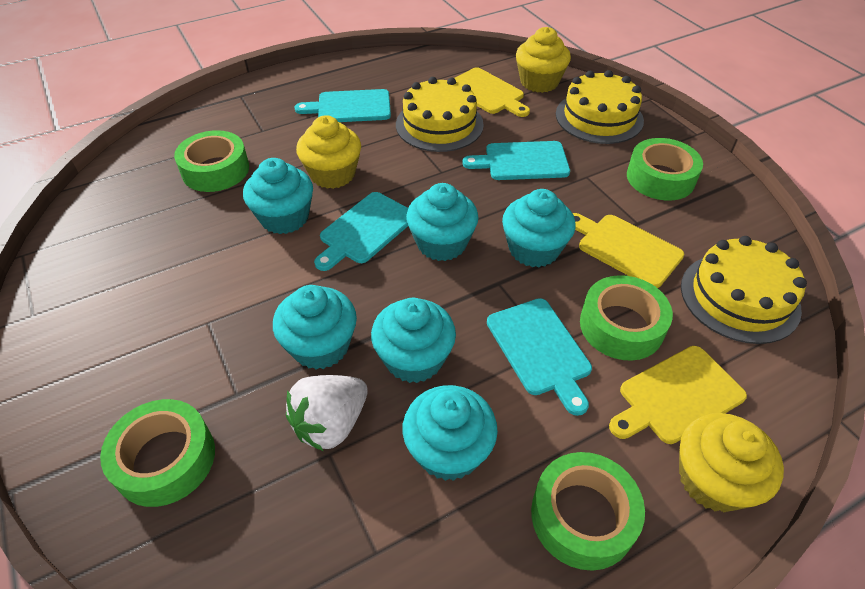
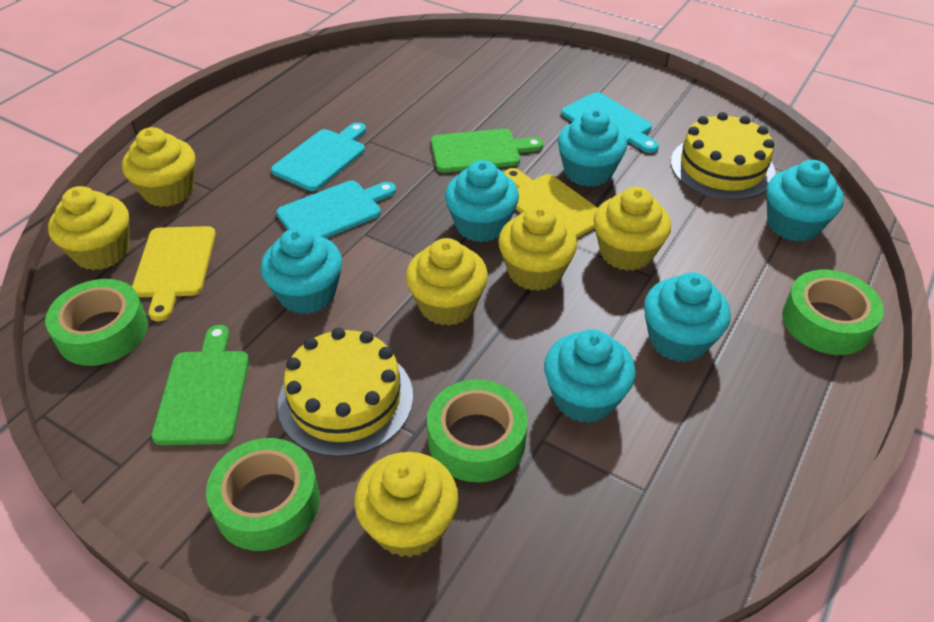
green cutting board: none = 0 -> [151,325,249,445] [431,129,543,173] = 2
green tape: [100,399,215,507] [174,130,249,192] [531,452,645,571] [580,275,673,361] [627,138,703,200] = 5 -> [45,279,148,366] [206,438,320,551] [427,379,527,482] [782,270,884,355] = 4
turquoise cutting board: [295,89,391,122] [314,192,408,271] [462,141,570,180] [487,298,592,416] = 4 -> [271,122,366,191] [276,181,396,238] [561,92,659,153] = 3
white strawberry: [286,375,368,451] = 1 -> none = 0
yellow cake: [396,77,484,152] [556,70,644,144] [681,236,807,344] = 3 -> [277,328,413,457] [671,112,776,200] = 2
yellow cupcake: [296,115,361,189] [516,27,571,93] [679,413,784,512] = 3 -> [48,186,129,270] [122,127,195,207] [354,452,458,557] [406,238,488,326] [498,205,577,291] [594,187,671,271] = 6
yellow cutting board: [454,67,530,117] [573,213,684,288] [609,346,747,444] = 3 -> [132,226,216,321] [504,168,598,238] = 2

